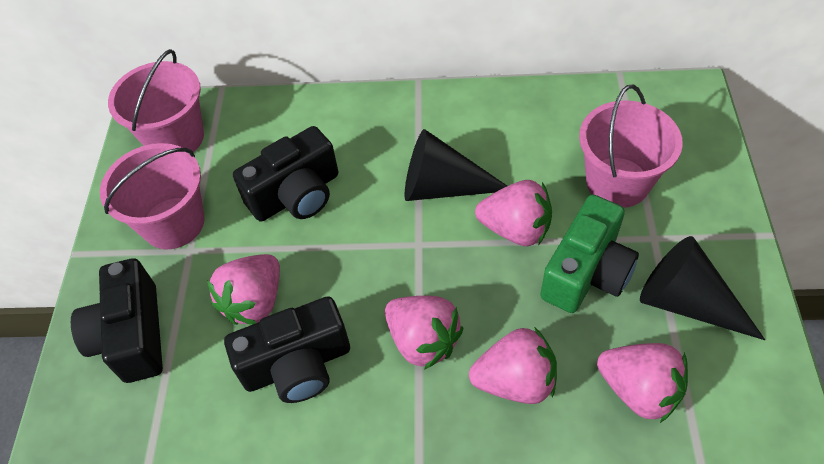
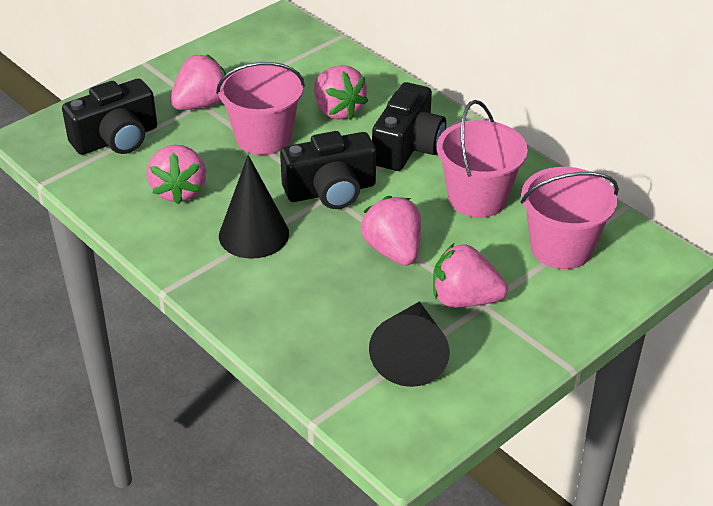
green camera: [540,195,639,313] = 1 -> none = 0

